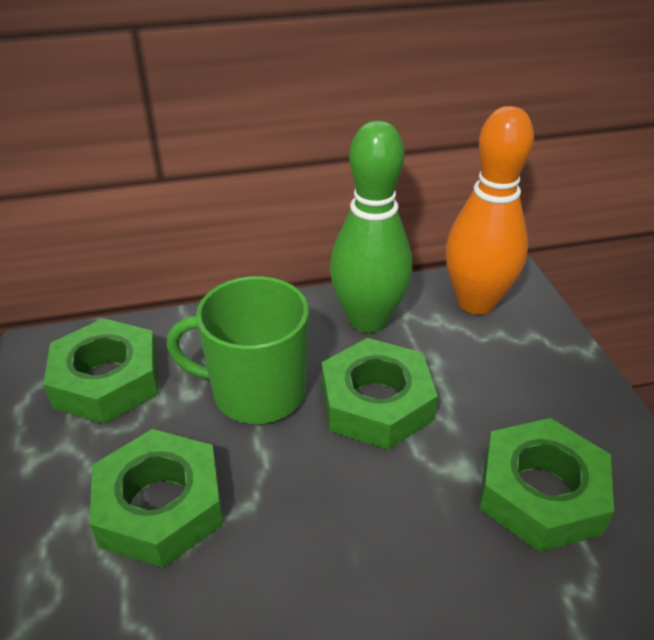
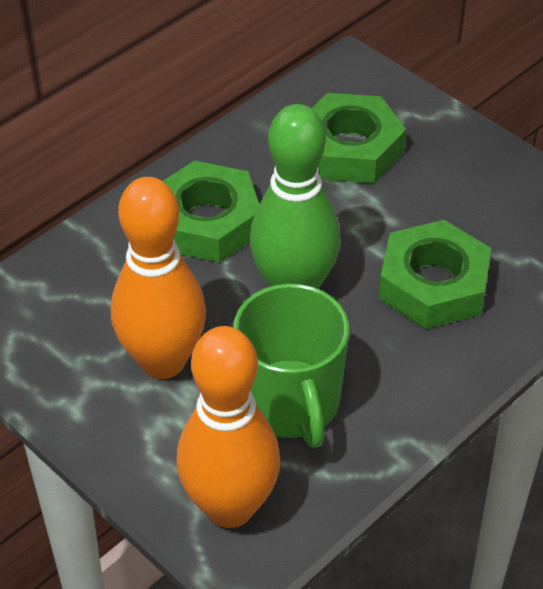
green nut: [43,318,158,424] [89,429,223,568] [322,338,438,450] [480,418,614,552] = 4 -> [163,161,259,263] [311,93,406,183] [379,220,491,329] = 3
orange bowling pin: [445,106,534,315] = 1 -> [111,177,206,379] [176,326,281,528] = 2

